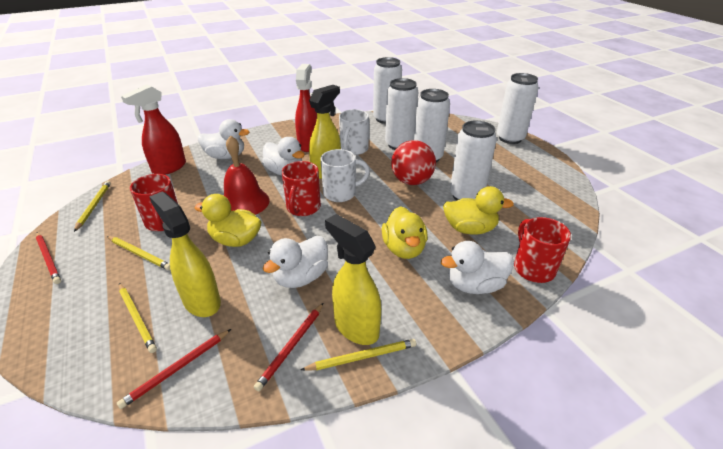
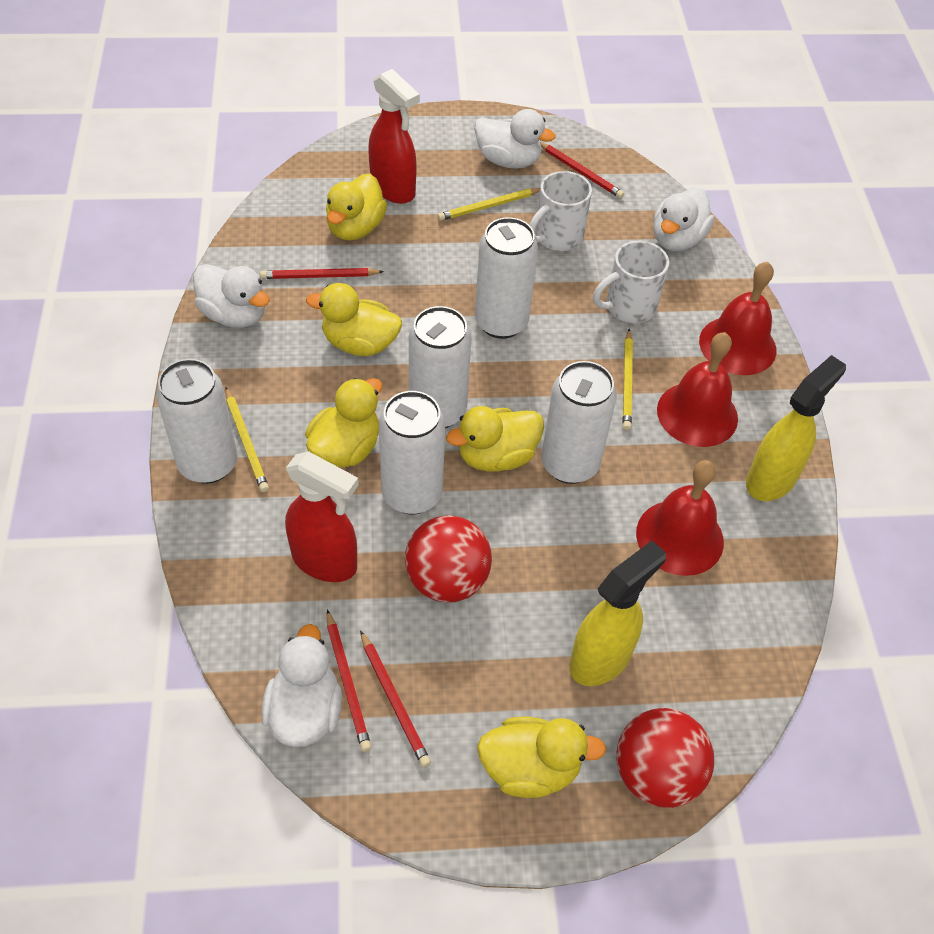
red ball: [391,140,436,185] = 1 -> [405,515,492,603] [616,708,714,808] = 2
red bell: [224,135,269,215] = 1 -> [636,460,724,576] [657,332,738,447] [699,262,776,375] = 3
red mug: [130,174,178,231] [282,161,321,216] [514,217,571,283] = 3 -> none = 0
red pencil: [36,232,61,284] [117,329,231,409] [254,303,323,391] = 3 -> [260,268,384,279] [327,609,371,752] [360,630,431,767] [540,142,624,198] = 4
yellow duck: [194,194,261,247] [382,206,427,259] [443,186,514,235] = 3 -> [305,378,382,468] [306,283,402,356] [326,174,387,240] [446,406,544,472] [477,717,606,798] = 5
yellow pencil: [74,181,111,232] [107,236,170,270] [119,283,157,353] [301,339,416,371] = 4 -> [225,387,269,492] [437,188,540,221] [622,329,633,430] = 3
yellow spray bottle: [149,191,221,317] [309,85,341,179] [325,214,381,345] = 3 -> [570,541,666,686] [746,355,846,501] = 2

